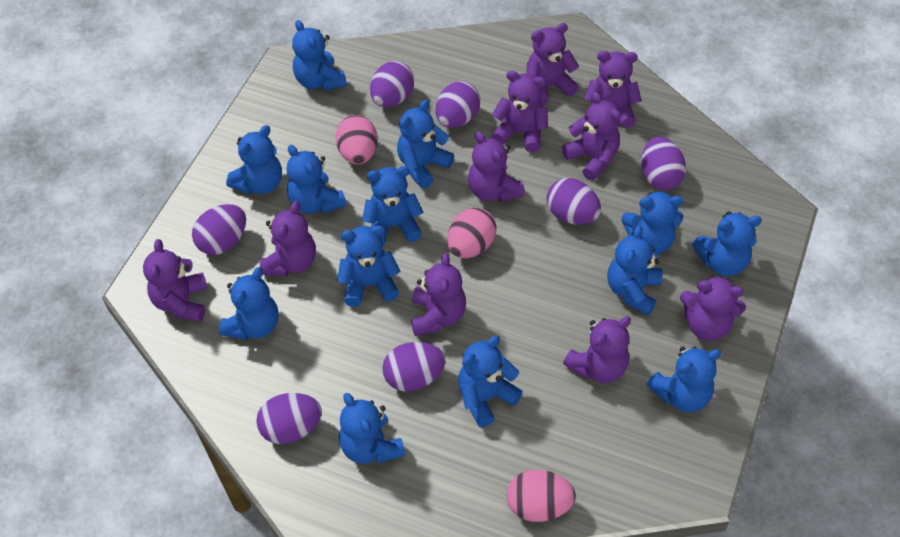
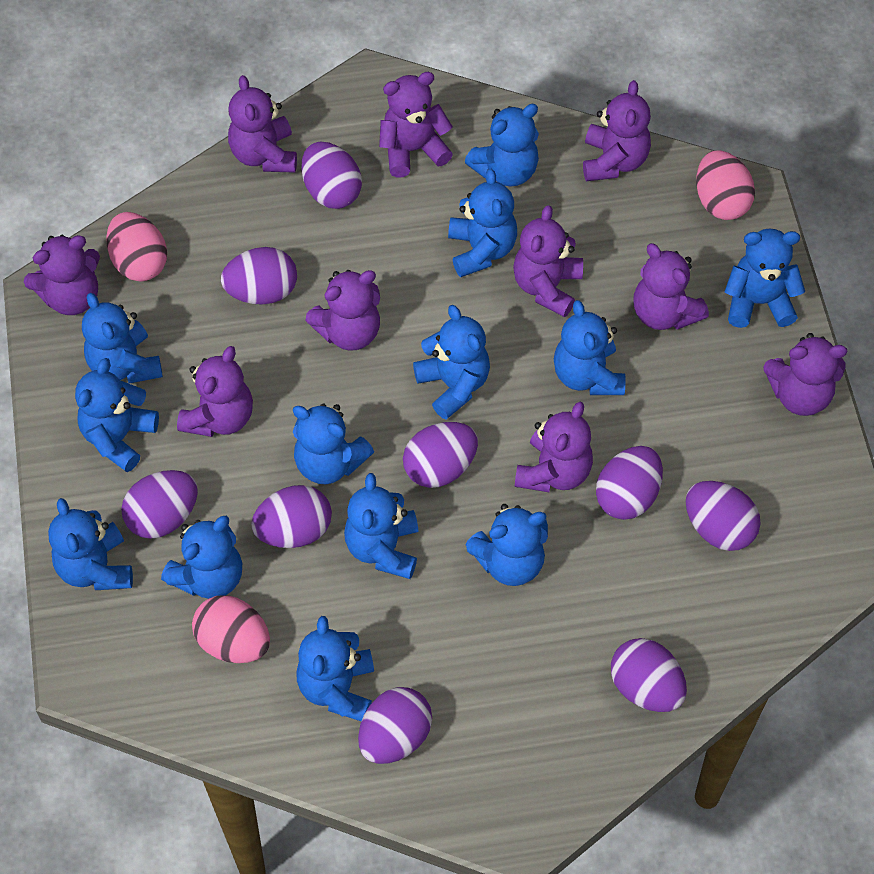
purple egg: [192,204,246,255] [256,393,322,444] [370,61,414,107] [382,342,446,392] [436,81,480,128] [546,178,601,225] [641,137,686,190] = 7 -> [121,470,198,539] [221,247,297,305] [251,485,332,548] [302,142,362,209] [358,687,432,764] [403,422,478,488] [596,446,663,520] [611,638,687,712] [686,481,761,551] = 9

